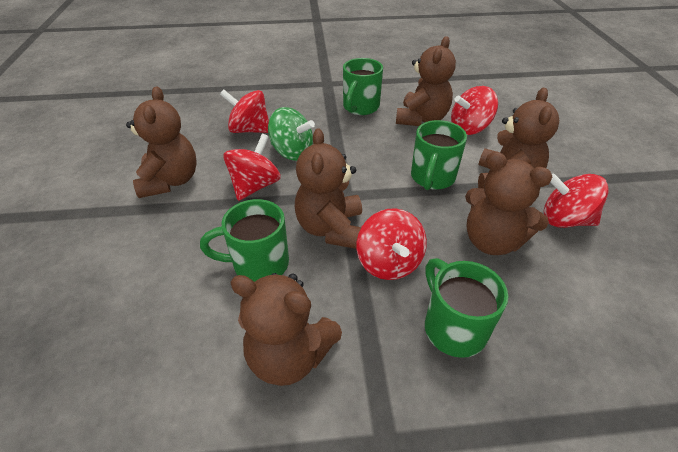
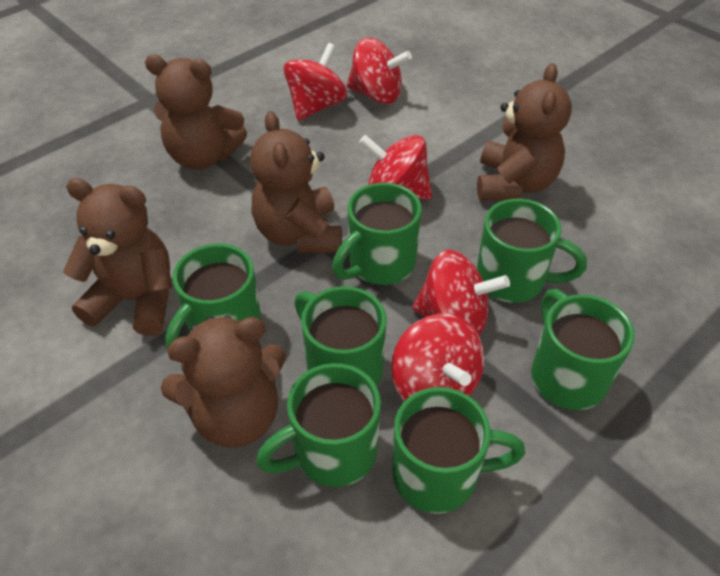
brown teddy bear: [126,86,196,198] [230,273,342,386] [295,128,362,249] [396,36,456,126] [465,152,553,255] [478,88,559,189] = 6 -> [63,178,172,336] [145,55,247,170] [161,315,286,448] [250,111,342,253] [477,63,572,201] = 5
green mug: [200,199,289,282] [343,58,383,115] [411,120,467,190] [425,258,508,358] = 4 -> [165,243,262,349] [256,363,381,487] [294,286,387,387] [332,183,422,285] [392,387,525,514] [477,199,587,303] [531,289,635,410] = 7
green spinning top: [268,107,315,161] = 1 -> none = 0

